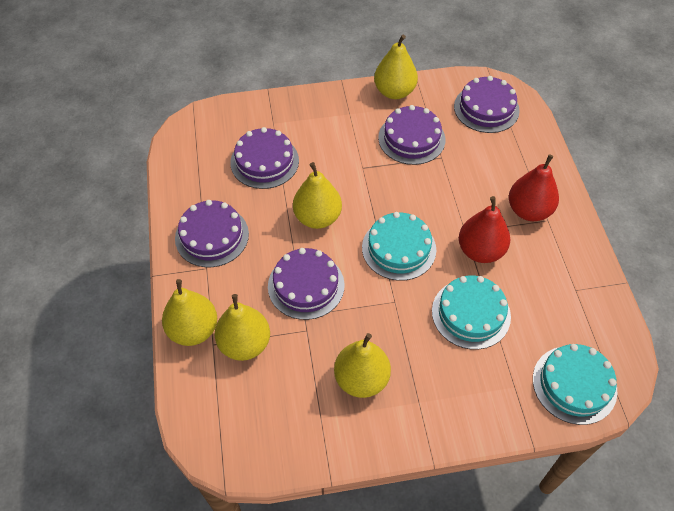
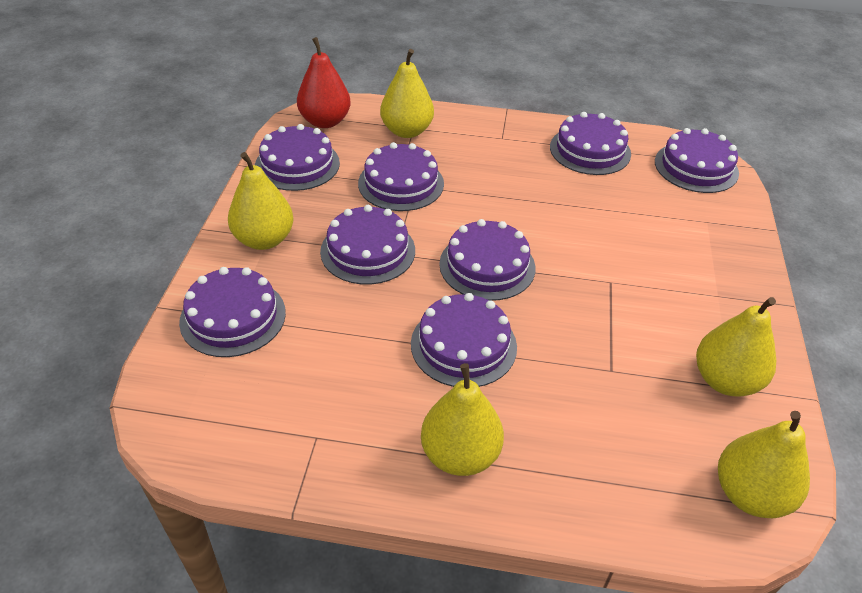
purple cake: [175,200,249,267] [230,127,299,189] [268,248,345,320] [378,105,445,165] [454,76,520,133] = 5 -> [179,267,286,357] [255,124,340,191] [320,205,415,285] [358,142,444,211] [411,293,517,387] [439,219,535,301] [550,112,631,175] [655,128,739,193] = 8
red pear: [459,196,510,263] [509,154,559,221] = 2 -> [297,37,351,128] = 1
turquoise cake: [362,212,436,281] [432,275,511,349] [533,344,618,425] = 3 -> none = 0

